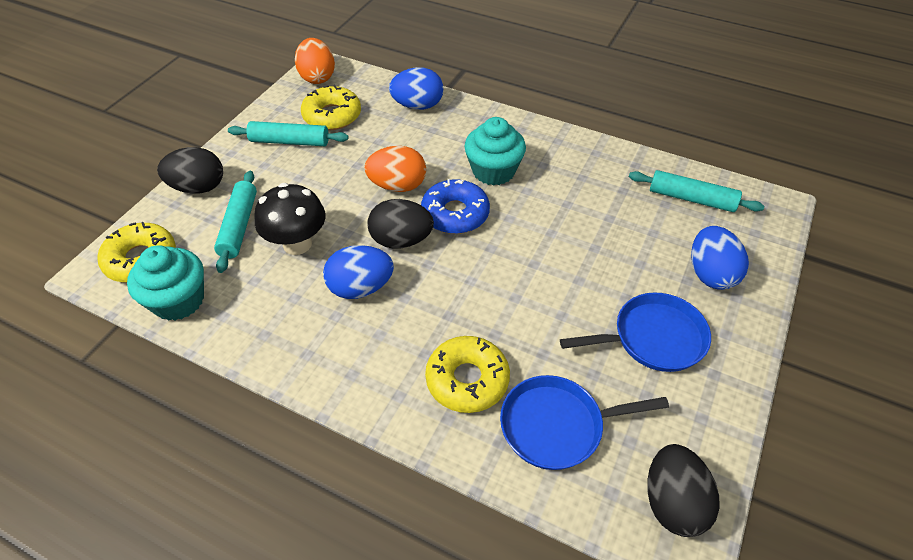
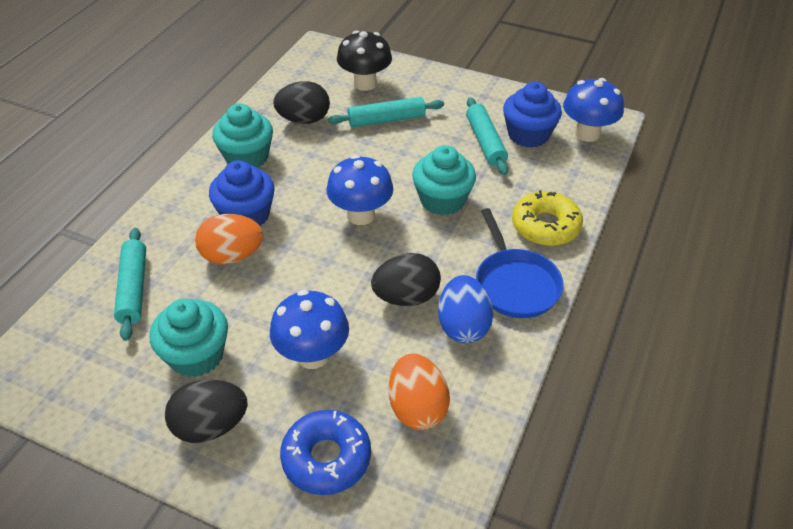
blue cupcake: none = 0 -> [209,160,274,227] [503,82,562,148] = 2
blue egg: [323,245,394,299] [389,67,443,110] [691,226,749,290] = 3 -> [438,275,493,343] = 1
blue mushroom: none = 0 -> [270,290,349,369] [327,155,393,225] [563,78,624,142] = 3
blue pan: [500,375,669,470] [560,293,711,372] = 2 -> [476,208,564,318] = 1
turquoise cupcake: [127,245,204,321] [464,117,526,185] = 2 -> [150,298,228,377] [212,103,273,168] [412,145,476,215] = 3
yellow donut: [98,222,176,282] [301,85,361,130] [425,336,510,413] = 3 -> [512,190,583,246] = 1

